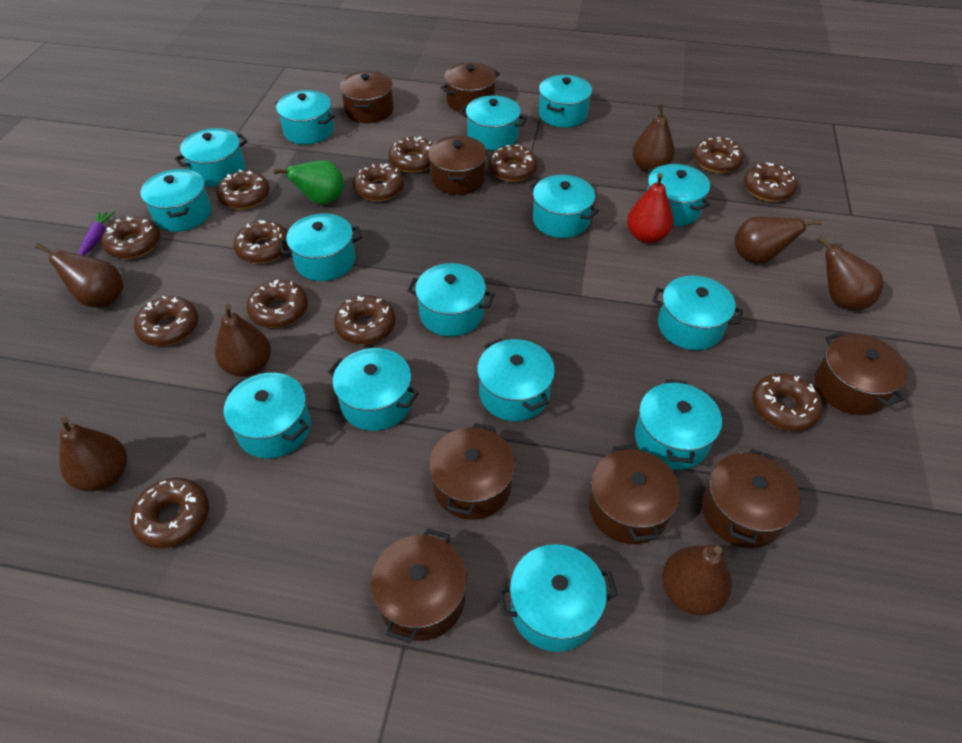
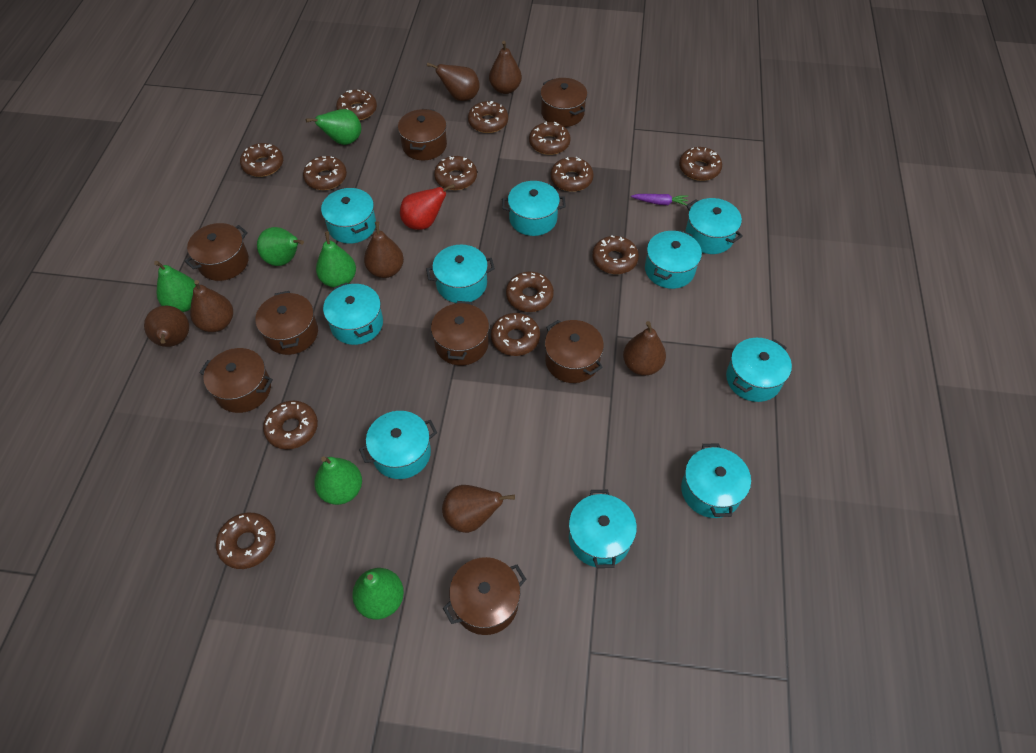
green pear: [273,160,344,205] = 1 -> [154,261,196,312] [257,227,304,266] [306,109,361,145] [314,456,362,505] [316,231,356,288] [352,568,404,619] = 6
turquoise pot: [140,169,212,232] [175,128,248,187] [224,373,311,458] [275,90,335,145] [279,213,362,281] [328,348,419,431] [407,263,495,337] [459,95,527,150] [477,338,555,421] [498,544,618,652] [529,175,599,238] [539,75,592,128] [635,379,722,470] [647,164,710,226] [652,276,743,350] = 15 -> [321,188,376,244] [323,282,383,345] [359,411,437,479] [426,245,495,303] [502,181,566,236] [569,490,637,568] [645,230,702,289] [681,443,751,518] [685,198,743,254] [726,338,792,402] = 10

